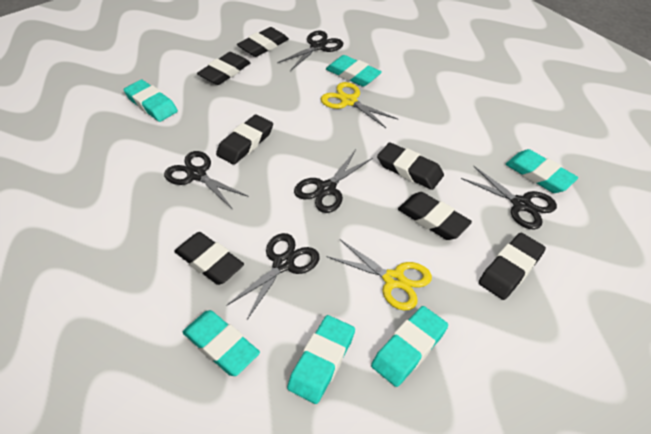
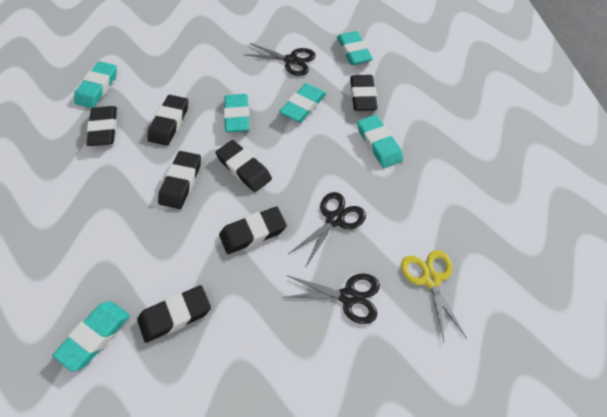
black scissors: [164,151,249,208] [226,233,320,320] [277,31,343,71] [294,150,373,213] [461,166,557,230] = 5 -> [244,43,316,76] [282,273,380,324] [288,192,366,268] = 3
yellow scissors: [321,82,398,128] [327,239,432,311] = 2 -> [401,250,467,342] = 1

